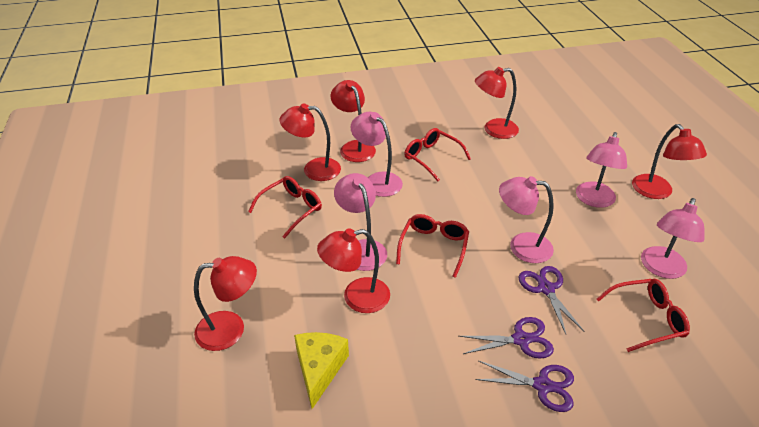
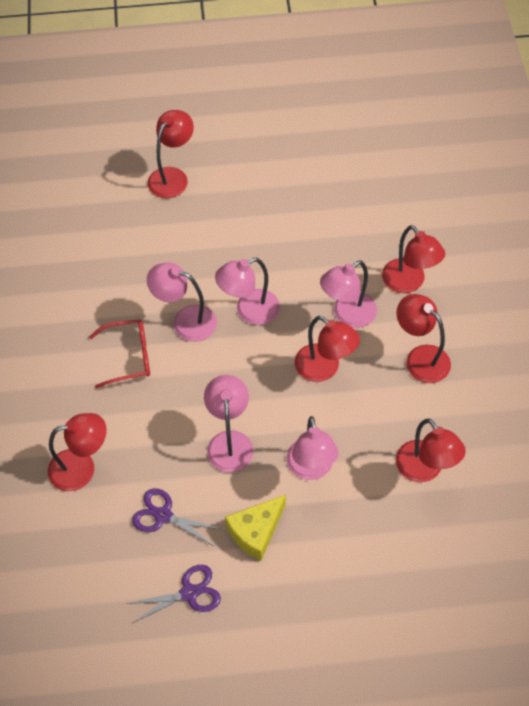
purple scissors: [459,317,554,359] [475,360,574,412] [519,266,584,334] = 3 -> [126,565,221,623] [132,488,221,546] = 2
red glasses: [248,176,322,239] [396,214,469,278] [404,128,471,182] [596,279,690,352] = 4 -> [89,319,150,388] = 1

